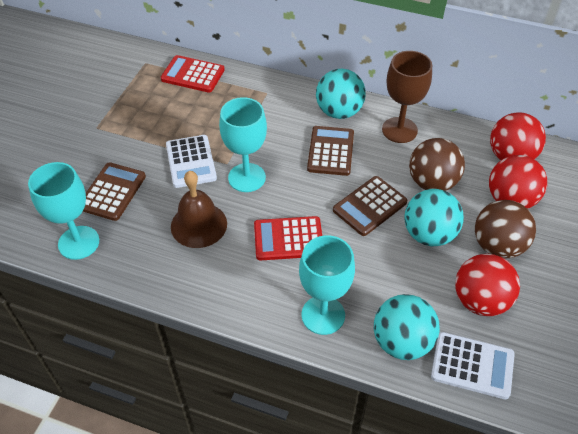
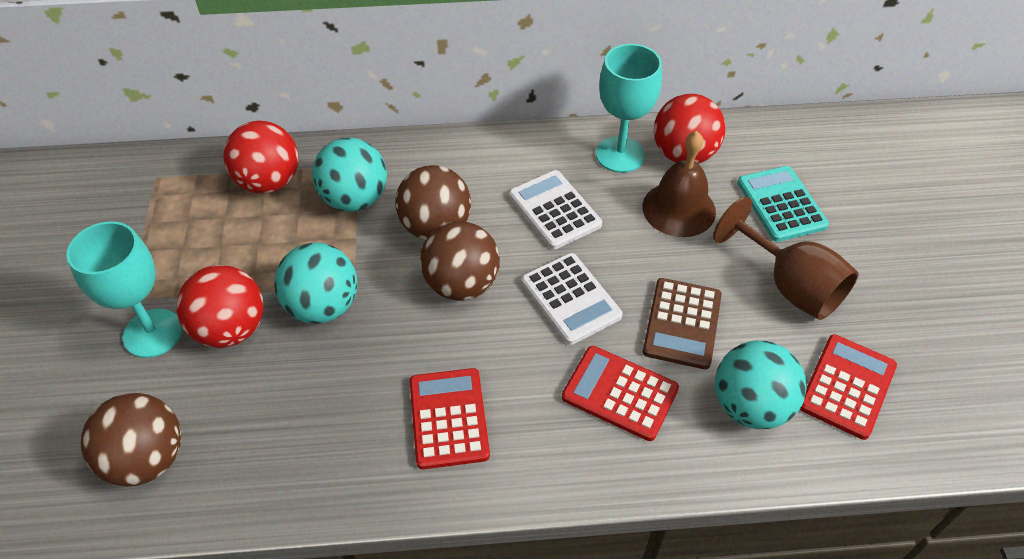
brown ball: [409,138,465,191] [475,200,536,258] = 2 -> [81,393,181,487] [395,165,471,240] [420,221,500,301] = 3
brown calculator: [83,162,146,221] [307,126,354,176] [333,176,407,236] = 3 -> [643,278,722,369] = 1
red calculator: [161,55,225,93] [254,216,322,261] = 2 -> [410,368,490,469] [562,346,679,441] [800,334,897,440] = 3
turquoise calculator: none = 0 -> [737,166,829,242] = 1
turquoise goblet: [28,162,99,260] [219,97,267,192] [299,235,355,335] = 3 -> [66,221,182,358] [596,44,662,173] = 2

